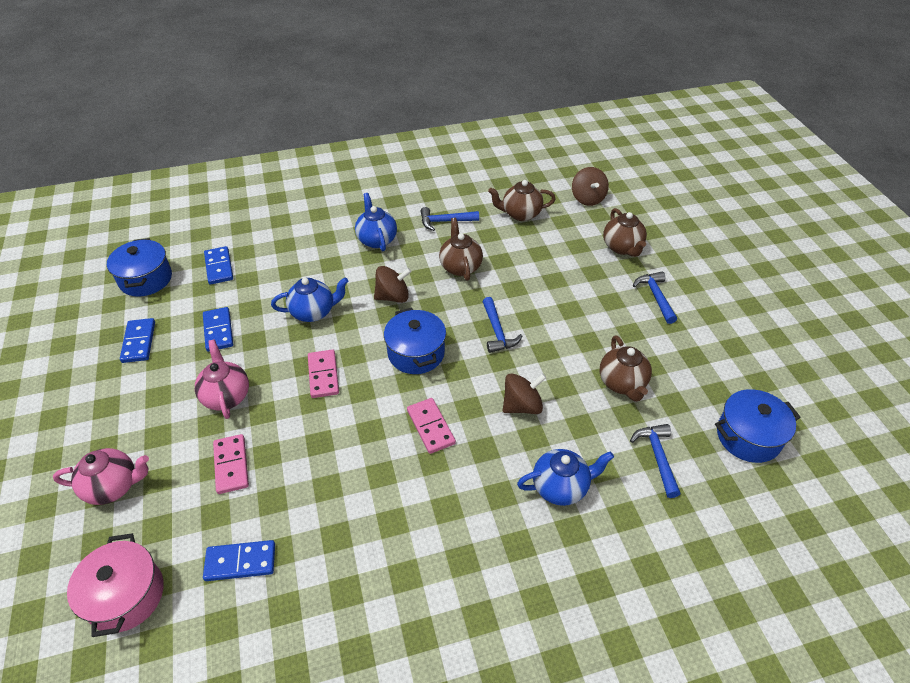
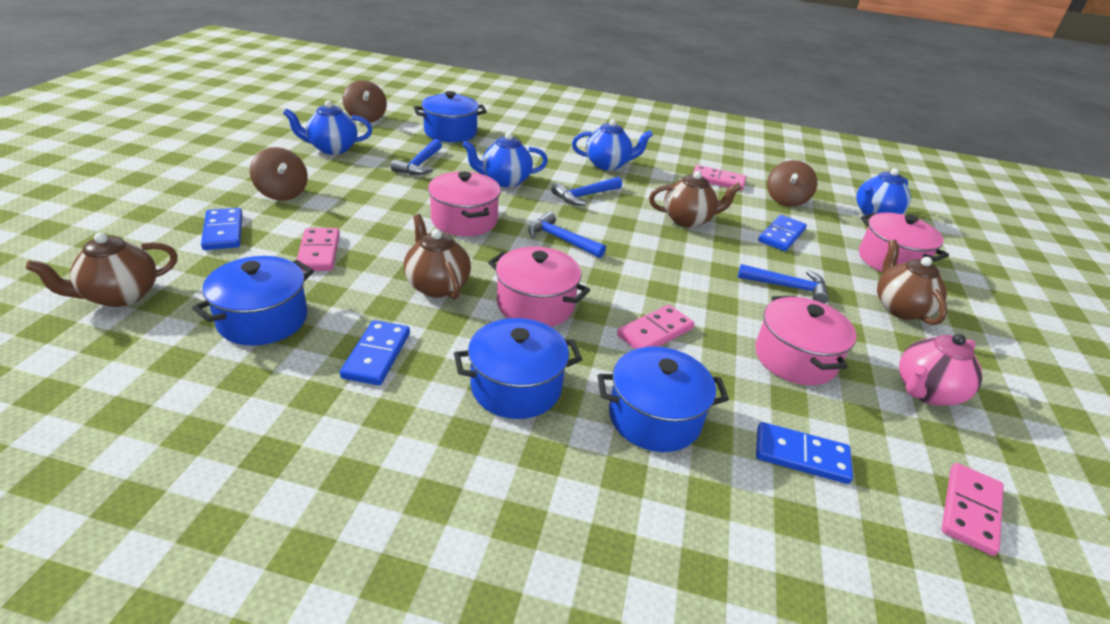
blue pot: [107,238,172,297] [384,307,446,374] [715,389,801,463] = 3 -> [192,256,314,346] [414,91,487,142] [454,318,582,419] [598,346,729,452] = 4
blue teapot: [271,277,349,322] [355,193,397,251] [517,449,614,506] = 3 -> [283,100,372,155] [463,132,548,187] [572,119,653,171] [856,168,911,215] = 4
pink domino: [213,434,249,494] [308,349,339,398] [407,398,456,454] = 3 -> [297,228,340,271] [617,305,694,349] [692,165,746,191] [941,463,1004,556] = 4
pink pot: [67,533,164,637] = 1 -> [428,172,501,236] [488,247,590,327] [755,296,856,385] [859,213,949,273] = 4
pink teapot: [53,448,149,505] [195,339,249,419] = 2 -> [899,334,983,405] = 1

